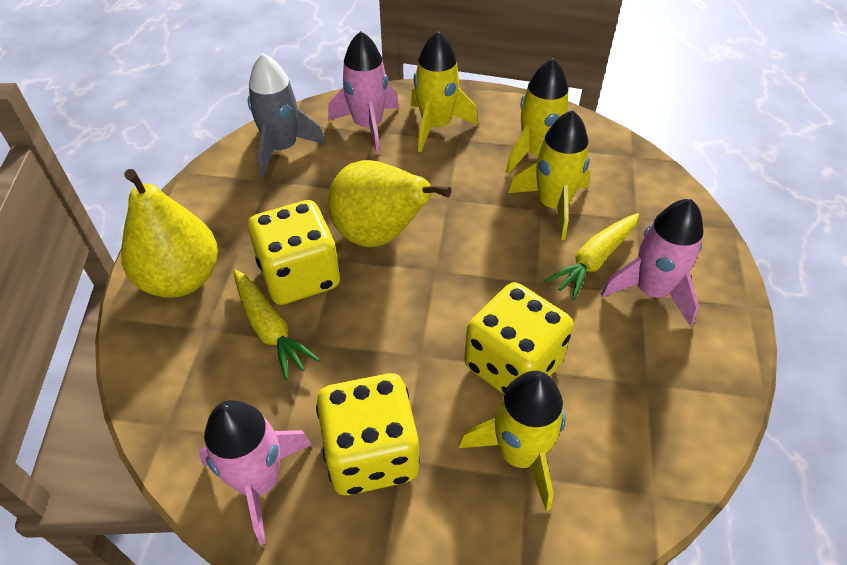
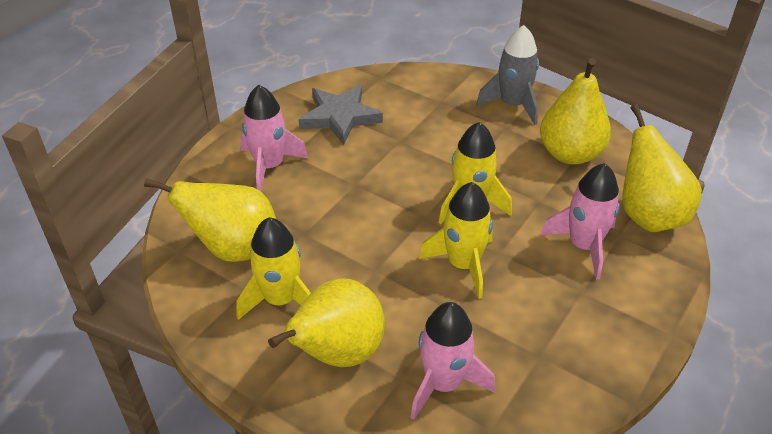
grey star: none = 0 -> [298,85,383,145] = 1
yellow carrot: [233,269,320,380] [545,213,639,300] = 2 -> none = 0
yellow dice: [248,200,340,305] [316,373,420,495] [464,282,573,394] = 3 -> none = 0
yellow pear: [121,169,218,298] [328,160,452,247] = 2 -> [144,178,276,262] [268,278,385,367] [540,58,611,165] [622,104,702,232] = 4
yellow rocket: [410,32,478,152] [459,371,566,511] [506,58,568,174] [509,110,590,240] = 4 -> [236,217,311,320] [419,182,493,299] [439,122,512,224] = 3

